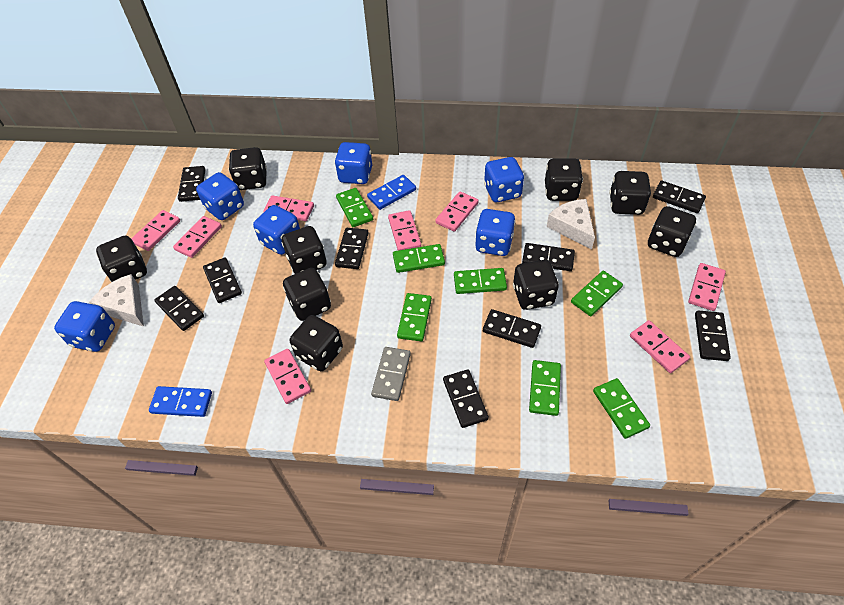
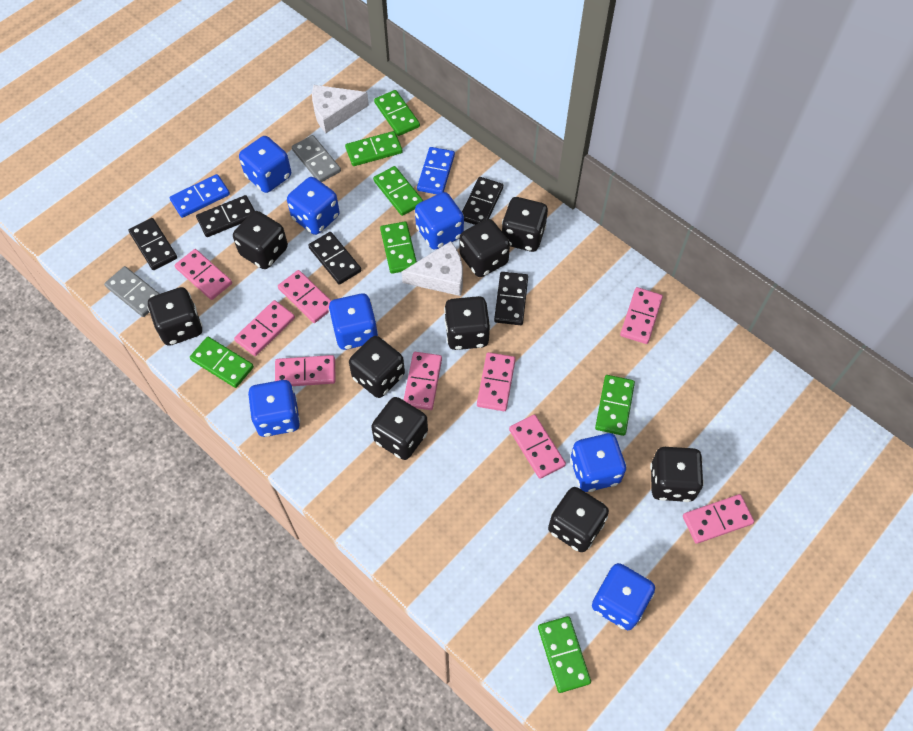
black domino: [154,286,204,331] [178,166,206,202] [203,257,242,303] [335,228,368,269] [443,369,489,428] [483,309,541,348] [522,243,575,271] [653,181,706,213] [695,310,731,361] = 9 -> [128,218,177,270] [196,195,255,237] [308,232,361,285] [462,177,503,225] [494,272,528,325] = 5
blue dice: [54,301,115,352] [196,172,244,220] [253,205,300,255] [335,142,372,184] [476,209,516,256] [484,157,524,202] = 6 -> [239,136,291,193] [248,380,300,437] [287,177,340,235] [328,293,378,350] [415,192,464,250] [570,433,626,492] [592,563,655,630] = 7
grey domino: [371,347,411,401] = 1 -> [104,266,160,317] [292,135,341,182] = 2
pink domino: [131,210,180,251] [173,216,222,258] [263,195,314,221] [264,349,311,404] [388,210,421,251] [435,191,479,232] [630,320,690,373] [688,263,726,311] = 8 -> [175,249,232,300] [234,300,295,356] [275,355,336,386] [278,270,331,323] [404,352,442,410] [477,352,516,411] [509,414,566,479] [620,287,663,344] [683,494,754,544] = 9

